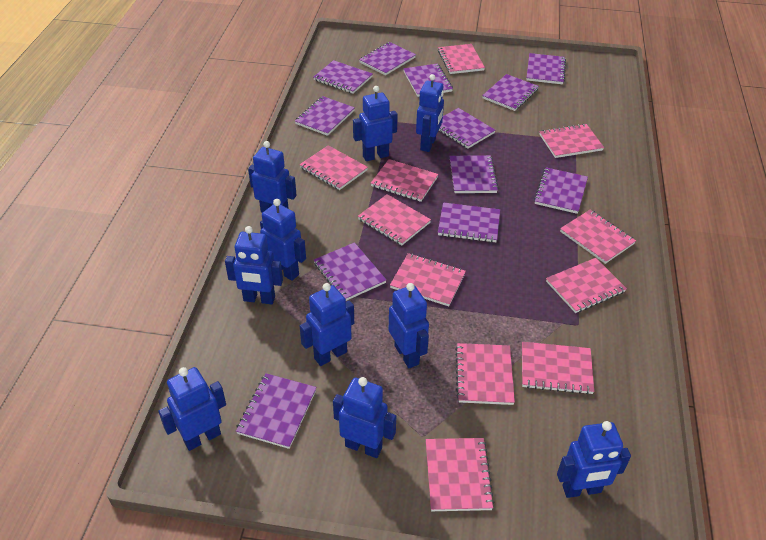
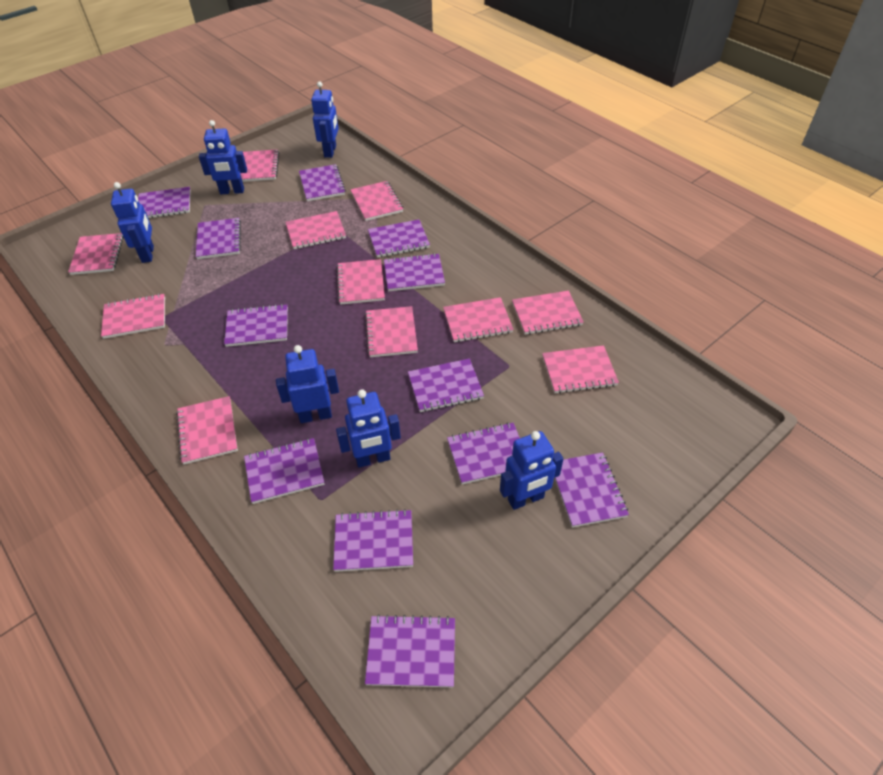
blue robot: [158,367,226,451] [225,226,283,304] [248,141,296,213] [260,199,306,281] [300,283,354,366] [333,377,396,458] [353,86,398,161] [389,283,429,368] [416,74,444,152] [557,421,631,498] = 10 -> [111,182,154,263] [199,120,247,194] [276,345,339,423] [311,81,339,158] [336,389,401,468] [500,431,563,510] = 6

